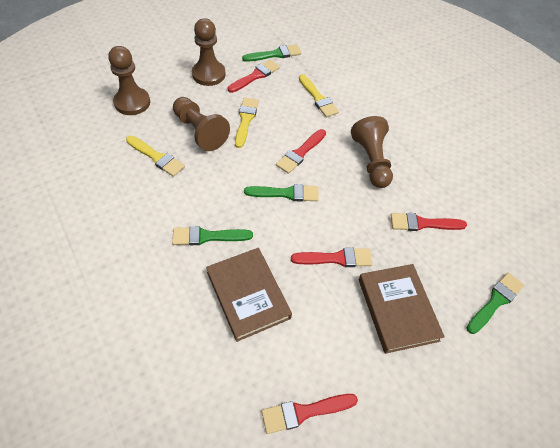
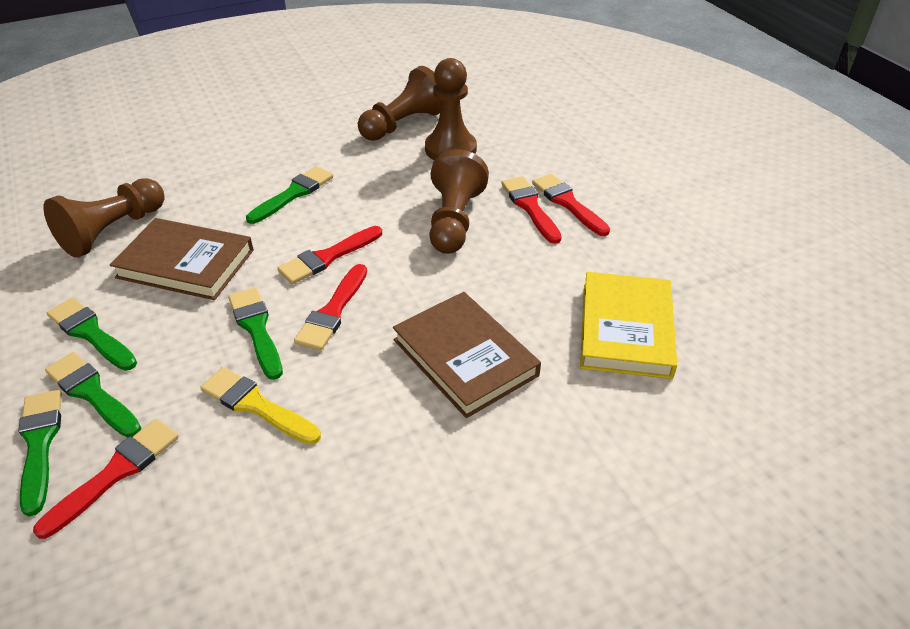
green brush: [172,226,253,245] [242,44,301,62] [244,184,319,202] [467,273,524,334] = 4 -> [18,390,62,516] [45,352,141,438] [47,297,137,371] [228,287,283,380] [246,166,333,224] = 5
yellow book: none = 0 -> [580,272,677,379] = 1
yellow brush: [126,136,185,177] [235,98,259,148] [299,74,339,117] = 3 -> [200,367,321,444] = 1

